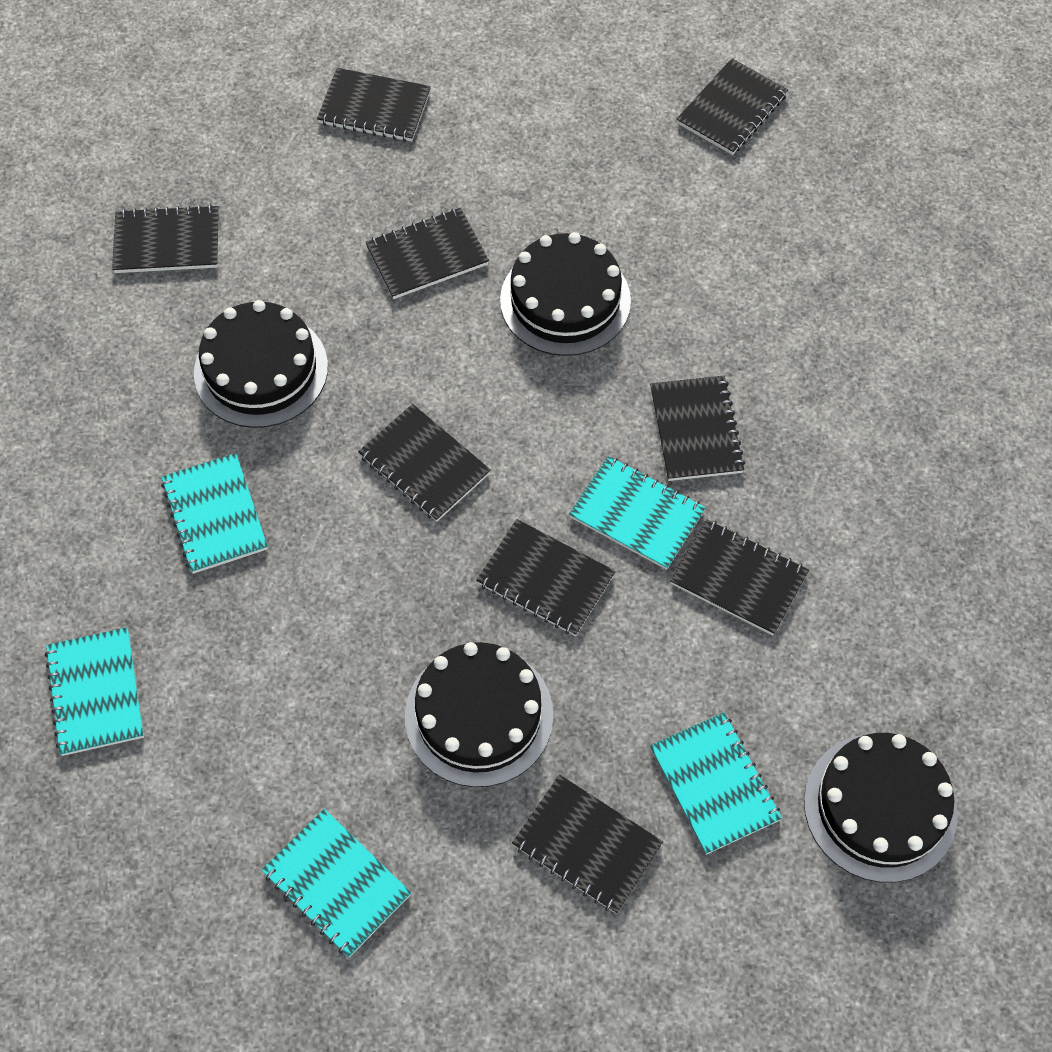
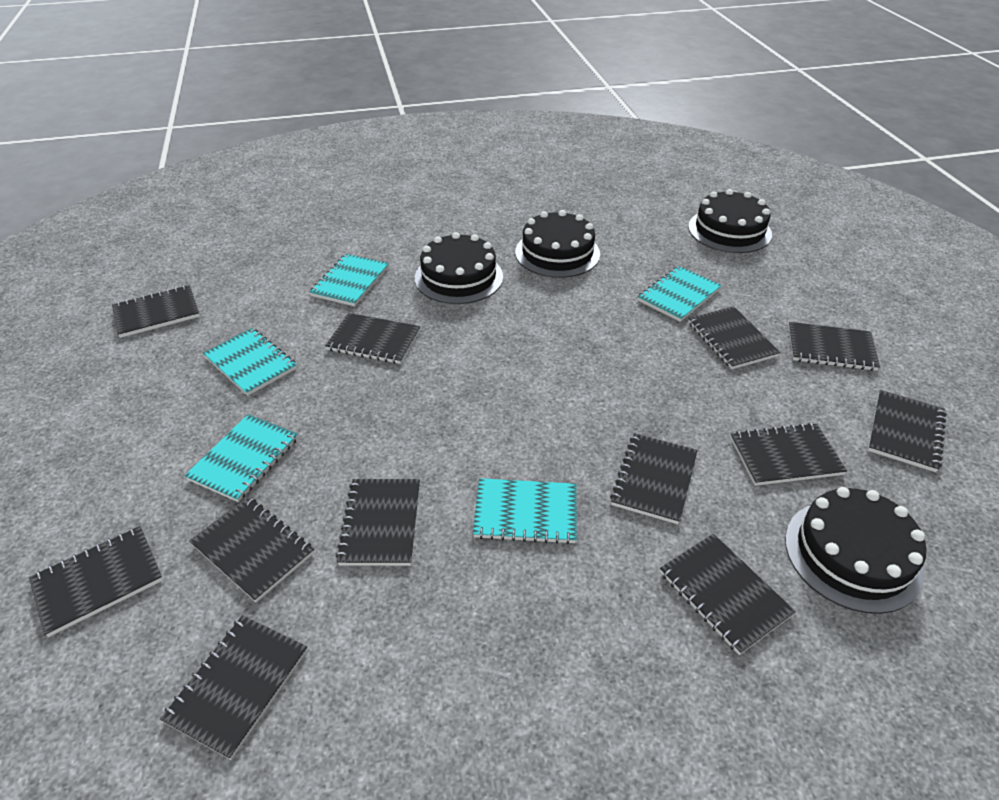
black notebook: [112,204,219,273] [317,68,431,142] [358,404,491,522] [365,208,489,299] [476,519,616,636] [512,775,663,913] [650,375,745,481] [670,519,809,635] [677,58,788,155] = 9 -> [29,526,163,637] [112,285,200,338] [160,615,307,760] [189,497,314,602] [325,313,420,364] [336,479,420,566] [610,433,698,524] [660,534,796,655] [688,306,780,369] [730,423,847,486] [788,322,880,371] [868,390,947,472] = 12

